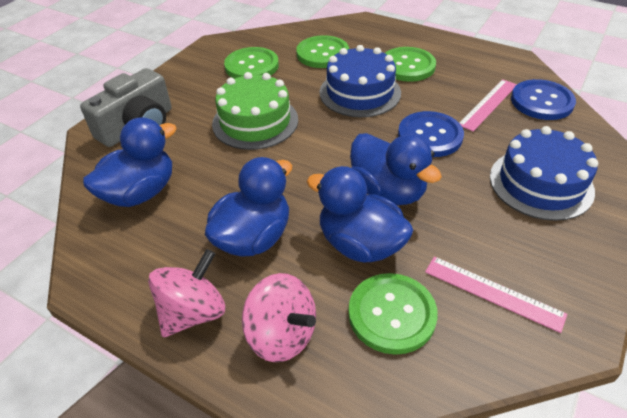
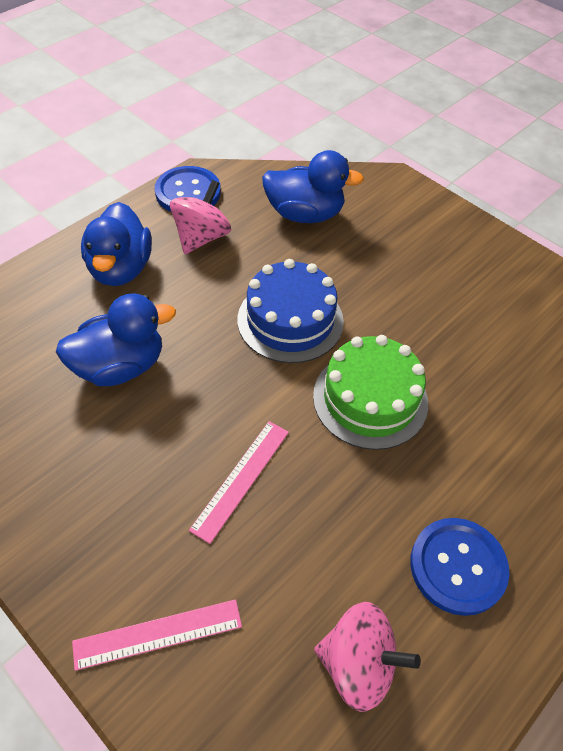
blue cake: [320,45,401,117] [490,126,598,221] = 2 -> [238,259,344,363] = 1
blue duck: [83,117,177,207] [205,157,292,257] [307,166,413,263] [350,133,442,205] = 4 -> [56,293,176,386] [81,202,152,286] [262,150,364,223] = 3
green button: [224,47,279,79] [296,35,349,68] [348,273,438,355] [385,47,436,82] = 4 -> none = 0
grey camera: [80,68,172,147] = 1 -> none = 0

